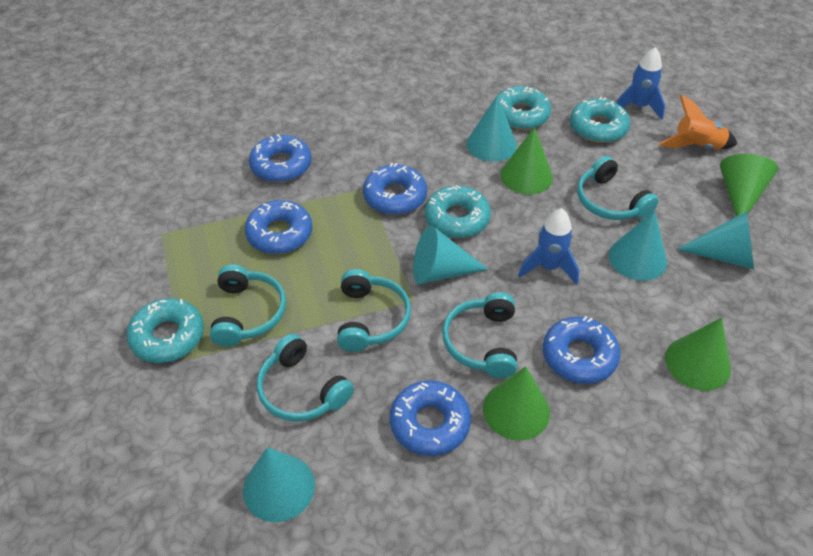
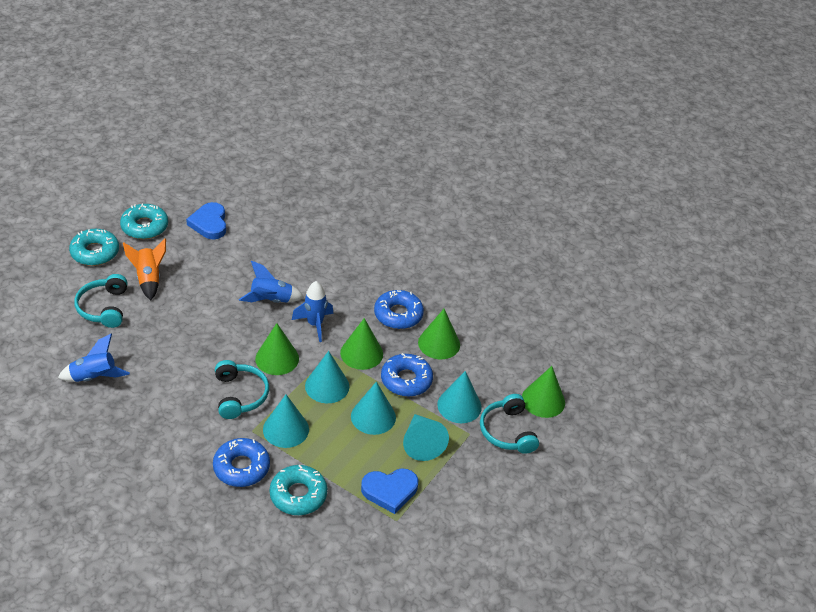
blue donut: [245,200,312,254] [249,134,311,182] [363,163,427,215] [390,380,471,456] [543,316,621,384] = 5 -> [213,438,270,487] [374,290,424,329] [381,353,433,397] = 3
blue heart: none = 0 -> [186,202,226,239] [361,468,418,514] = 2
blue rocket: [518,208,580,284] [616,47,665,119] = 2 -> [58,334,130,382] [239,261,304,303] [292,281,333,342] = 3
turquoise donut: [127,298,204,363] [425,185,491,238] [497,86,551,130] [570,97,630,143] = 4 -> [69,229,119,266] [120,204,168,239] [270,465,327,515] = 3
turquoise headphones: [210,264,286,347] [257,333,354,422] [337,269,411,352] [442,292,517,378] [577,156,659,220] = 5 -> [74,274,128,328] [215,360,269,419] [480,394,539,454] = 3

